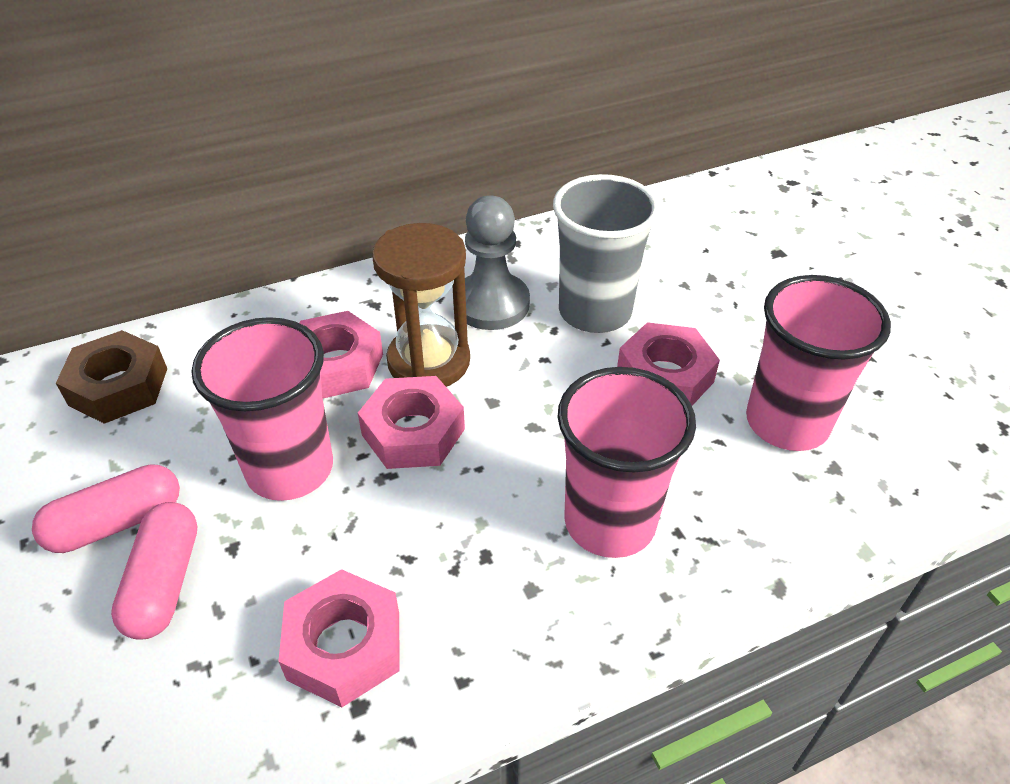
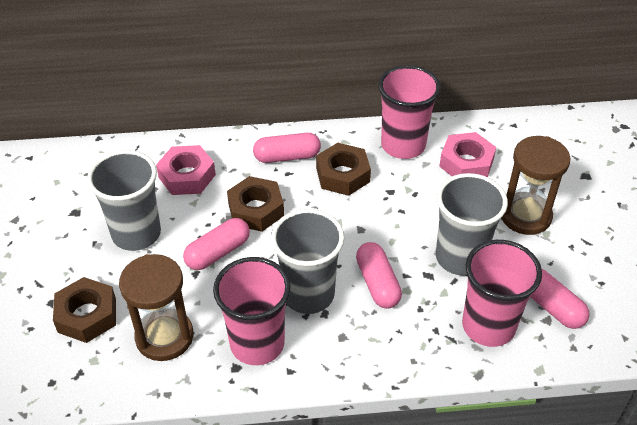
brown hourglass: [372,223,470,387] = 1 -> [119,254,193,361] [501,136,570,235] = 2
brown nut: [56,330,167,424] = 1 -> [53,277,116,343] [227,176,284,232] [316,143,371,196] = 3
grey cup: [553,174,659,333] = 1 -> [87,150,161,251] [271,209,344,314] [436,173,508,276] = 3
grey pawn: [453,196,530,330] = 1 -> none = 0
pink capsule: [32,464,180,553] [111,502,197,639] = 2 -> [183,218,250,270] [253,133,321,163] [356,242,402,309] [530,268,590,329] = 4
pink nut: [278,569,400,707] [300,311,383,399] [358,376,465,469] [617,322,720,406] = 4 -> [156,145,216,195] [439,132,496,177] = 2

